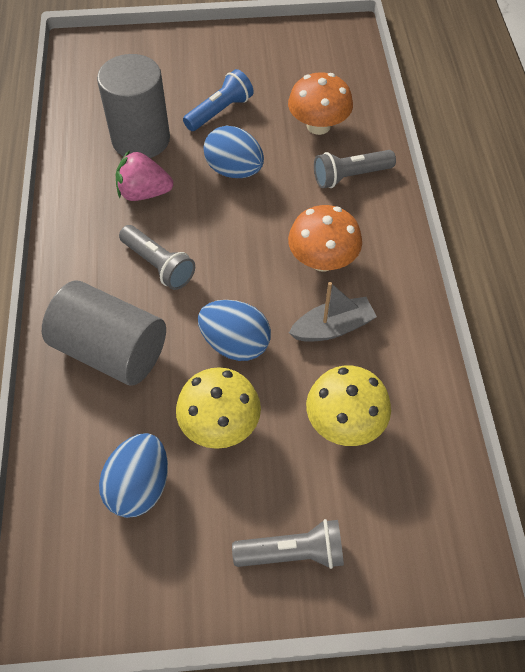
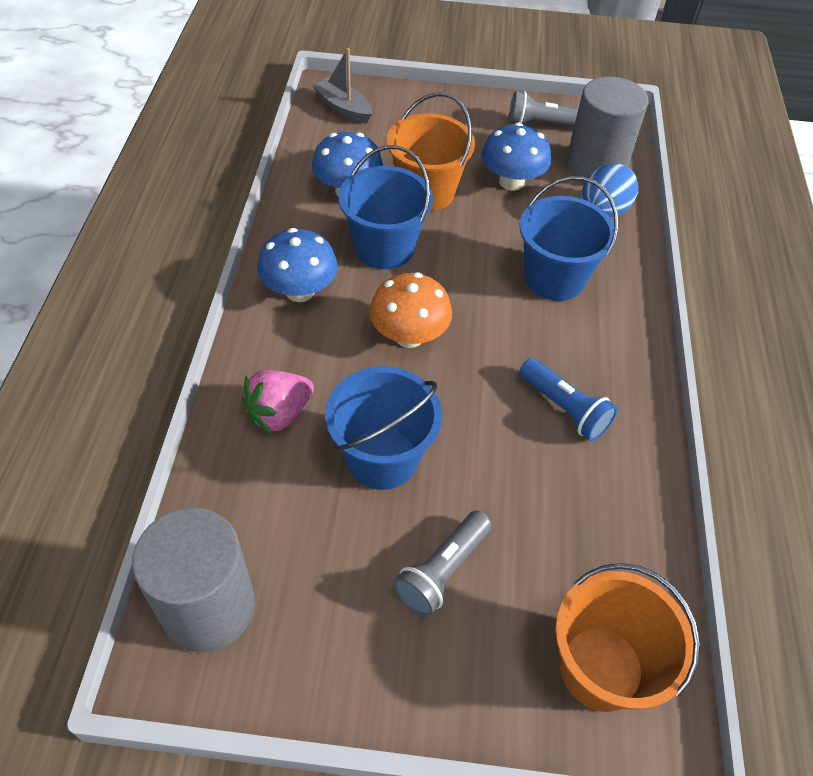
blue bucket: none = 0 -> [325,366,442,490] [338,145,433,269] [520,176,619,301] = 3
blue egg: [99,433,168,518] [198,300,271,361] [203,126,264,178] = 3 -> [581,163,639,219] = 1
blue mushroom: none = 0 -> [257,228,338,302] [312,132,383,196] [482,122,551,191] = 3
grey flashlight: [119,225,195,290] [232,519,344,569] [314,150,396,188] = 3 -> [393,511,492,617] [509,91,578,127] = 2
orange bucket: none = 0 -> [387,92,475,211] [555,563,700,712] = 2
orange mushroom: [288,72,353,135] [288,205,362,272] = 2 -> [369,272,452,348] = 1
yellow mushroom: [176,367,261,449] [306,366,391,446] = 2 -> none = 0

